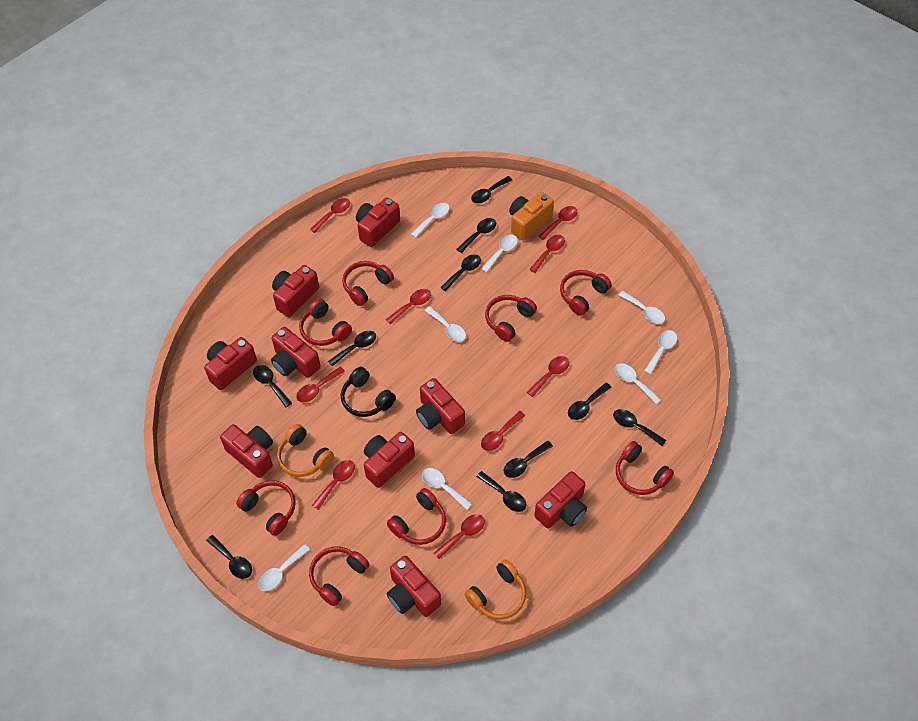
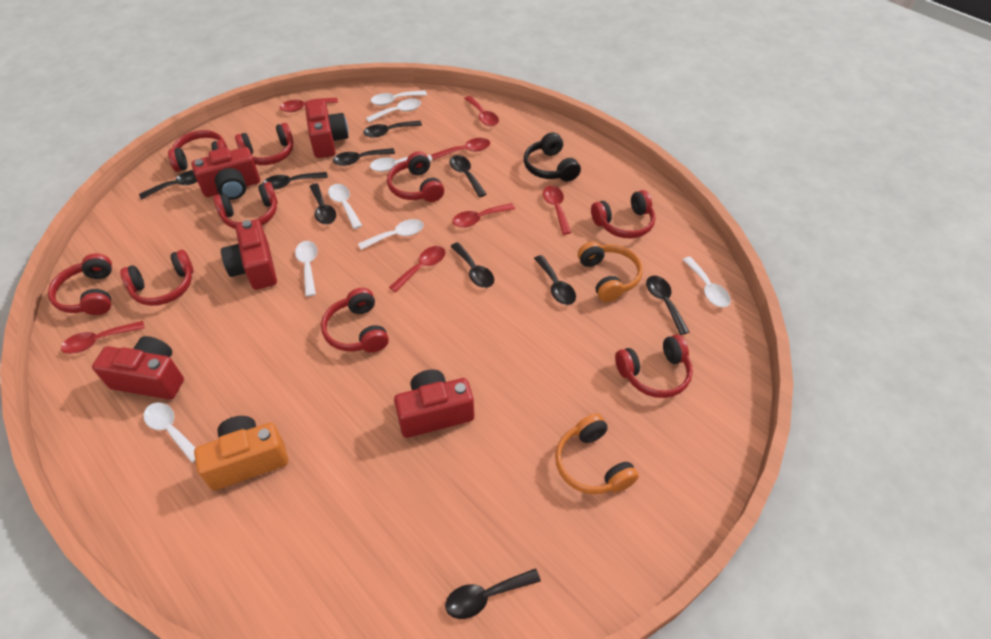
red camera: [204,337,257,390] [220,424,273,478] [271,327,320,378] [272,265,319,317] [356,197,400,247] [364,432,415,488] [387,555,441,617] [416,378,465,434] [534,471,587,529] = 9 -> [92,336,184,400] [191,147,260,200] [221,220,277,290] [305,100,348,158] [394,370,474,438] = 5
red headphones: [236,480,296,536] [299,299,352,346] [309,547,370,606] [342,261,394,306] [387,488,446,545] [485,295,537,342] [560,270,612,316] [616,441,674,495] = 8 -> [48,253,112,315] [120,250,193,306] [168,130,227,172] [214,182,278,229] [235,123,294,165] [321,288,389,353] [387,151,444,202] [591,190,656,238] [615,335,693,398] = 9
red spoon: [296,367,345,403] [310,198,350,233] [312,460,355,510] [385,289,431,324] [434,514,485,559] [481,411,525,451] [527,356,569,397] [529,235,565,273] [538,206,578,240] = 9 -> [61,321,145,354] [280,98,338,112] [389,246,446,293] [431,138,490,160] [452,203,515,228] [464,96,499,126] [543,186,572,235] = 7

